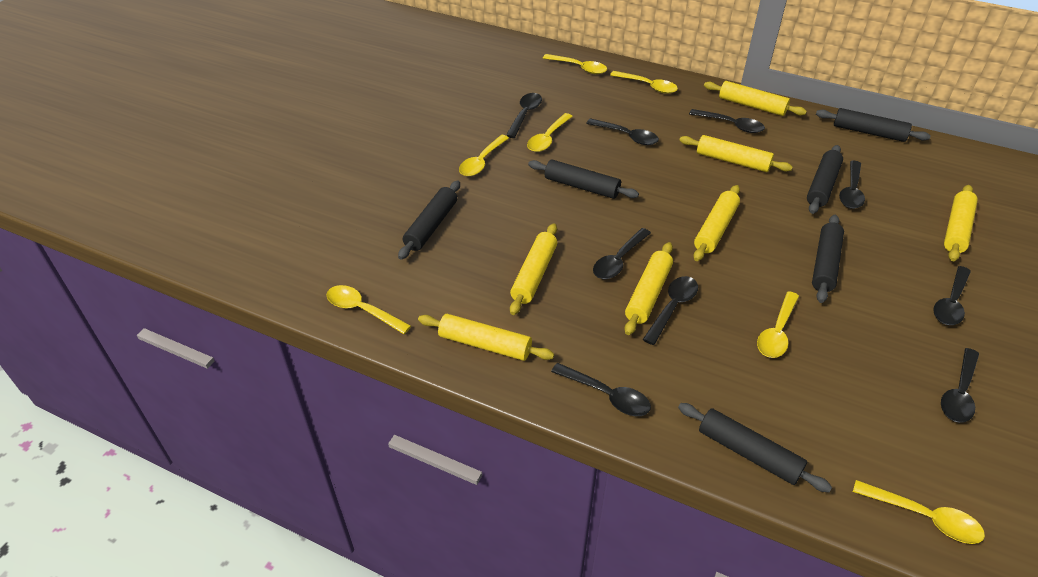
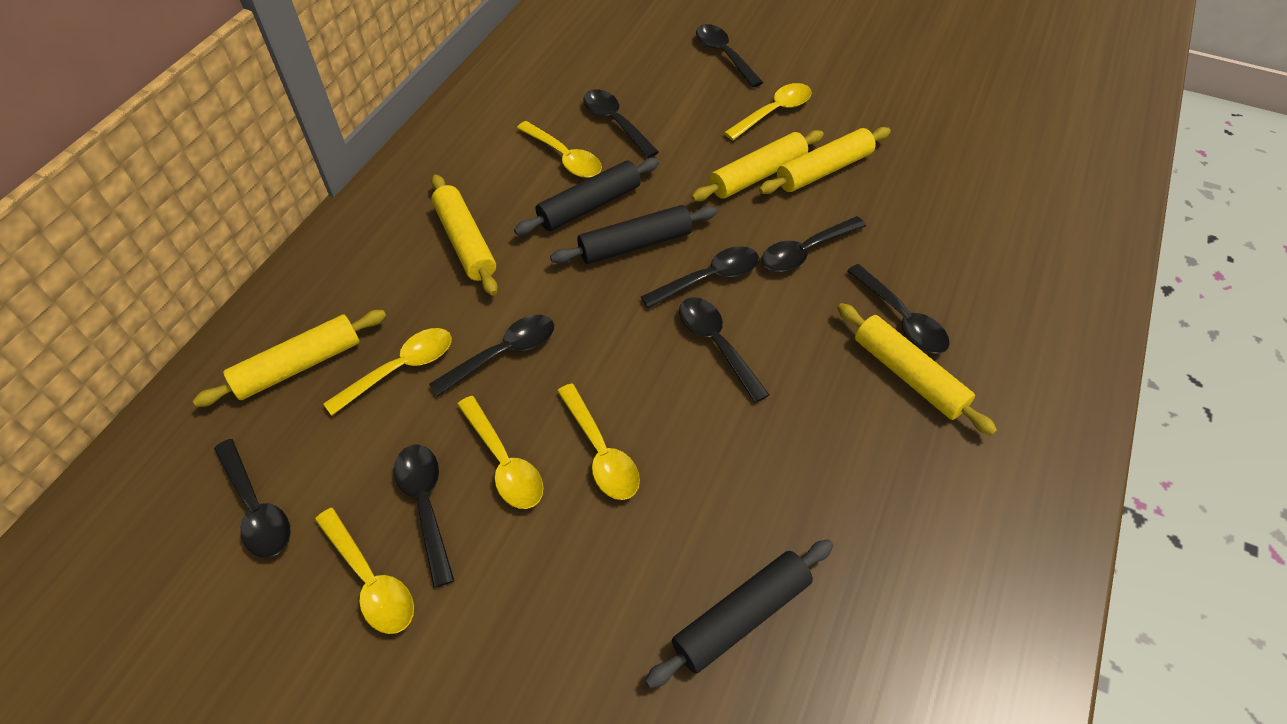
black rolling pin: [398,181,460,260] [528,159,639,199] [678,403,832,492] [807,145,843,214] [812,215,844,303] [816,108,931,142] = 6 -> [514,158,659,235] [550,205,717,264] [645,539,833,688] = 3
yellow rolling pin: [418,314,554,361] [510,223,557,315] [625,242,673,335] [679,135,792,172] [693,185,740,261] [704,81,807,116] [944,185,978,262] = 7 -> [193,310,386,407] [431,174,498,296] [691,130,824,201] [759,127,891,194] [837,303,997,436] = 5
yellow spoon: [326,285,411,334] [459,135,509,176] [527,113,573,152] [543,54,607,74] [610,71,678,94] [757,291,799,358] [853,480,985,544] = 7 -> [315,508,414,634] [323,328,452,416] [457,396,544,509] [517,121,602,178] [557,383,640,500] [724,83,812,140] = 6

